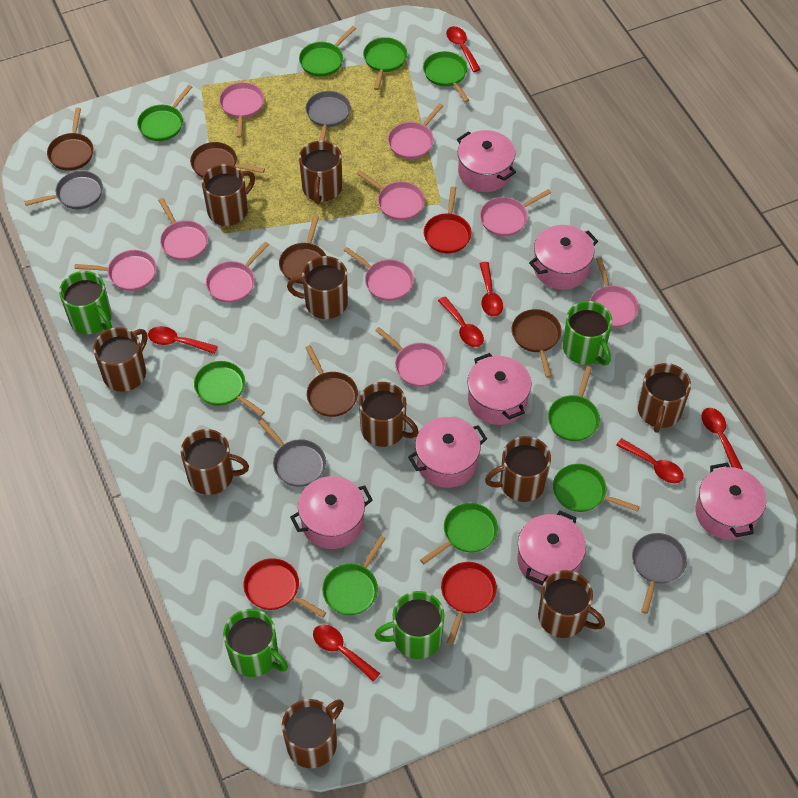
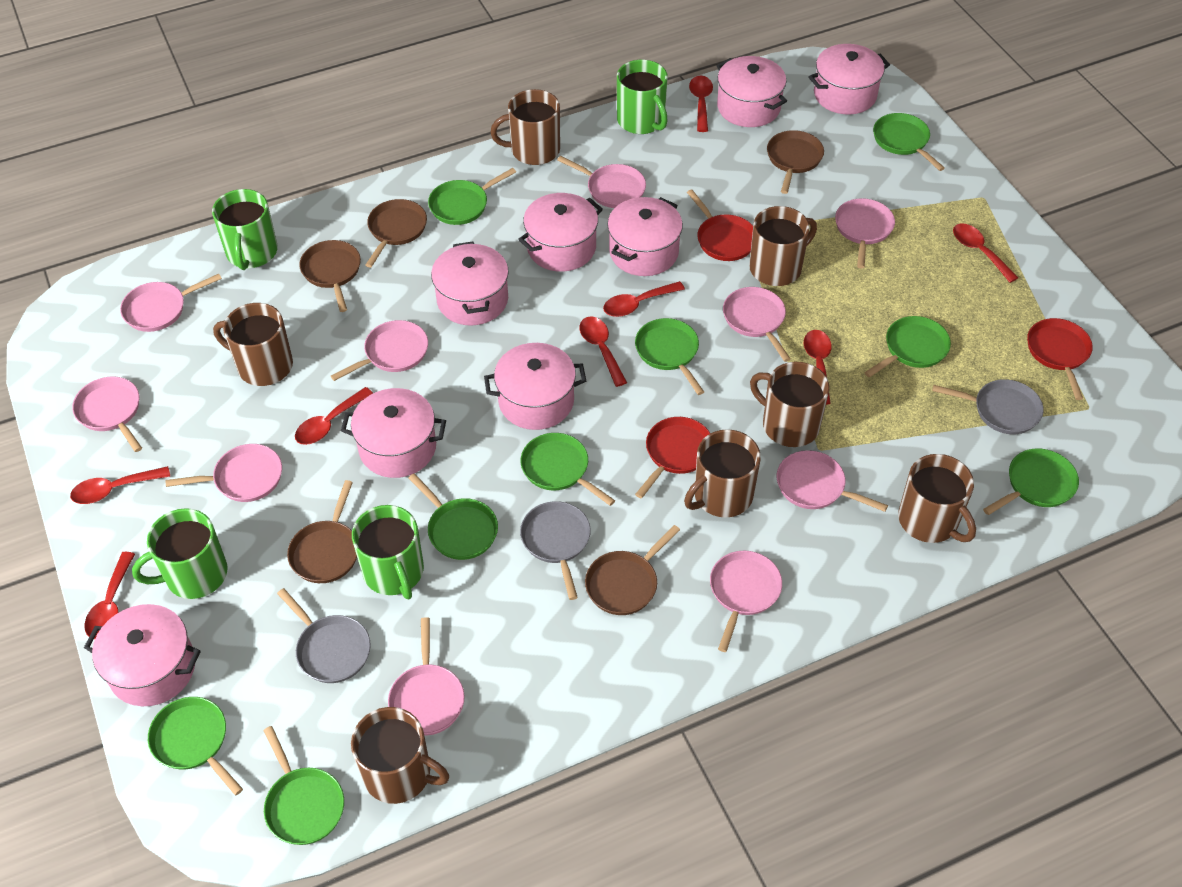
brown mug: [93,327,147,392] [181,429,249,495] [202,164,255,226] [282,699,344,768] [287,256,348,319] [299,141,342,204] [359,382,419,447] [485,436,551,502] [538,570,605,638] [638,363,691,433] = 10 -> [213,303,293,386] [351,707,449,804] [490,89,560,165] [684,429,761,518] [749,206,817,286] [750,362,830,447] [898,454,976,543] = 7
grey pan: [24,171,103,209] [258,419,326,487] [306,91,351,141] [632,533,687,614] = 4 -> [277,588,371,683] [520,501,591,600] [932,379,1044,434] = 3
pink pot: [290,476,373,549] [408,417,487,488] [457,130,516,192] [468,353,531,425] [517,511,586,587] [529,225,598,290] [695,463,766,540] = 7 -> [84,604,201,706] [341,388,446,478] [431,241,509,326] [484,343,586,430] [518,193,603,272] [607,197,683,276] [717,56,787,127] [808,44,890,115] = 8
red spoon: [148,326,218,354] [313,624,380,681] [438,296,484,347] [446,26,481,72] [479,262,503,317] [616,438,684,483] [702,408,743,470] = 7 -> [70,466,170,504] [85,552,135,639] [295,387,373,445] [579,316,627,387] [603,281,685,317] [689,76,713,132] [804,330,832,405] [953,224,1018,283] = 8

